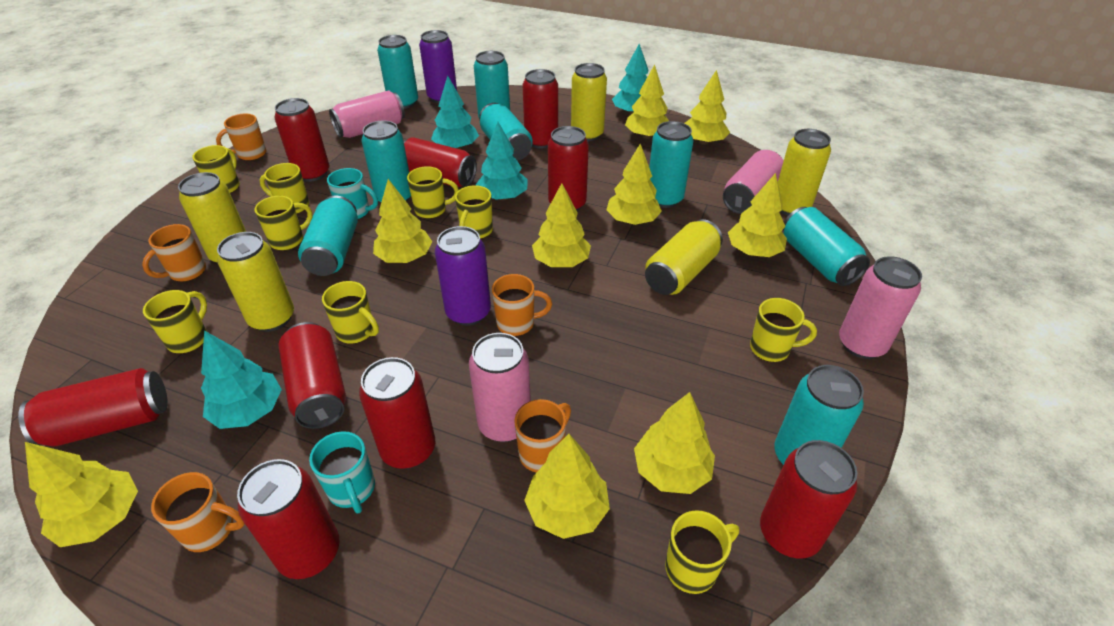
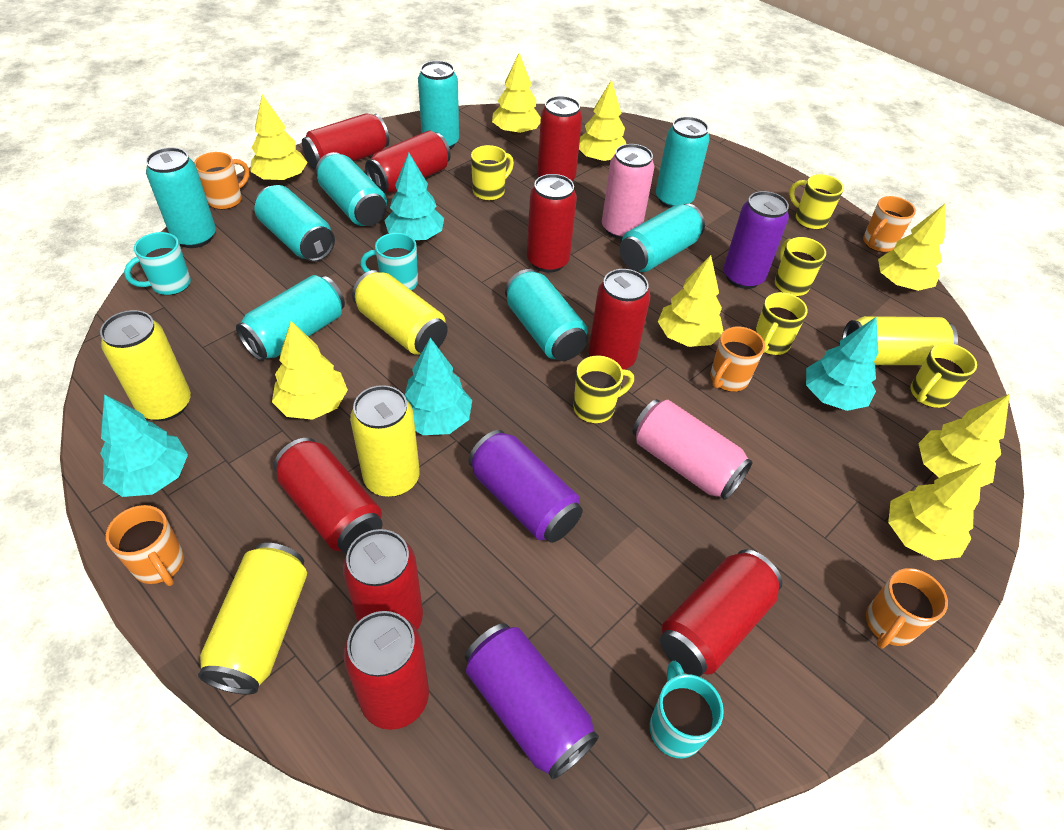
pink can: [329,90,405,138] [469,333,531,442] [723,150,784,214] [839,256,922,359] = 4 -> [602,144,654,239] [633,399,753,500] = 2
purple can: [419,30,457,103] [435,226,491,326] = 2 -> [465,623,599,779] [469,430,583,543] [723,191,789,289] = 3
turquoise mug: [309,431,375,514] [327,168,378,219] = 2 -> [124,232,191,295] [360,233,418,291] [649,661,724,758] = 3
yellow mug: [143,290,207,354] [192,145,240,193] [255,196,312,251] [260,163,309,214] [322,281,379,344] [407,166,459,219] [455,185,493,239] [665,510,739,594] [750,298,817,362] = 9 -> [471,145,514,201] [573,356,634,423] [755,292,808,355] [775,237,826,296] [789,174,844,230] [911,343,977,408] = 6
yellow tree: [25,442,138,547] [373,179,432,263] [524,434,610,539] [532,183,591,267] [606,143,662,225] [625,65,669,139] [634,392,715,494] [685,70,730,145] [728,173,787,257] = 9 -> [250,95,308,182] [272,321,348,420] [492,53,541,135] [579,79,626,163] [658,255,724,347] [878,203,946,291] [888,463,982,560] [918,394,1010,487] = 8

